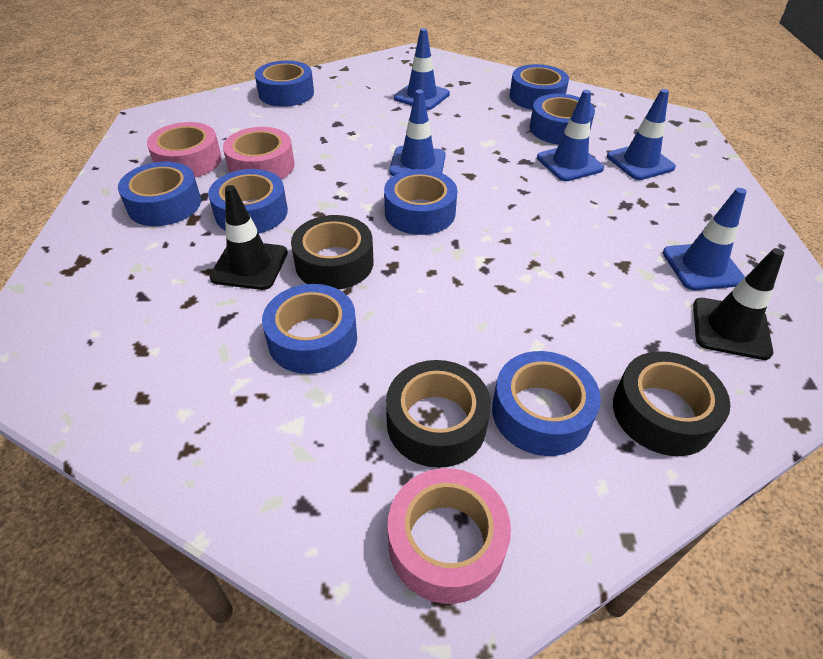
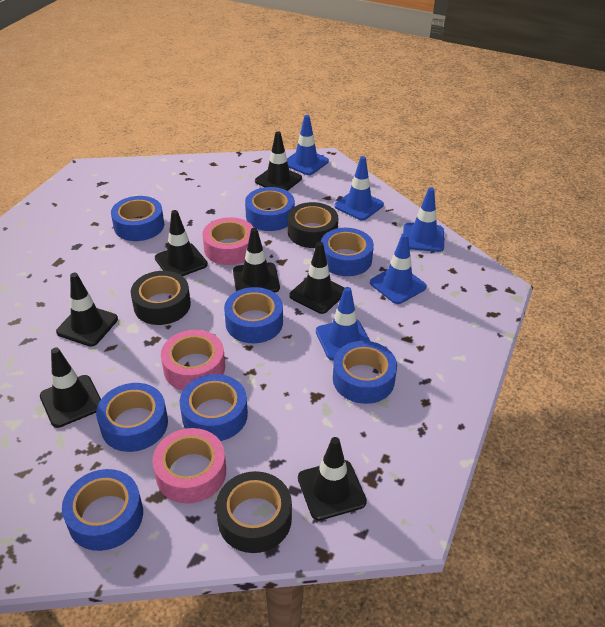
black traffic cone: [209,185,288,290] [693,248,784,360] = 2 -> [40,348,101,428] [56,273,118,347] [155,210,208,276] [233,228,280,293] [255,132,302,191] [290,242,344,314] [298,437,367,521] = 7

